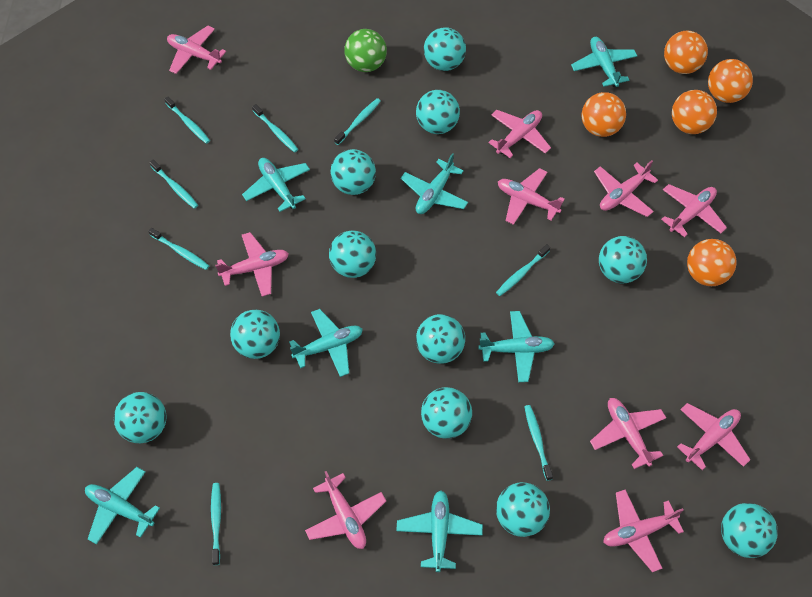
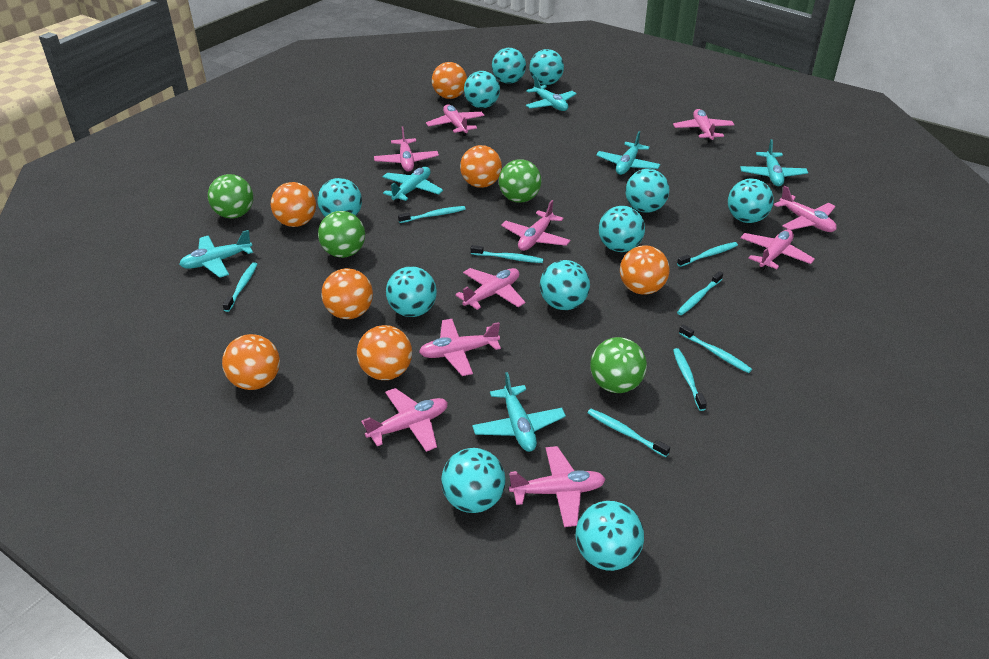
green ball: [344,29,387,72] = 1 -> [208,174,253,219] [318,211,365,258] [499,159,541,203] [590,337,647,393] = 4
orange ball: [582,92,626,137] [664,30,708,74] [672,90,717,134] [687,239,737,286] [708,59,753,103] = 5 -> [222,334,280,390] [271,182,316,227] [322,268,373,319] [357,325,412,380] [432,62,467,99] [460,145,502,188] [620,245,670,295] = 7
turquoise plane: [85,467,160,544] [242,158,310,212] [289,309,363,377] [396,490,483,572] [400,153,468,214] [478,311,555,382] [571,37,637,87] = 7 -> [179,230,253,278] [382,167,443,203] [472,372,566,452] [526,76,577,111] [596,131,660,175] [740,139,808,186] = 6

